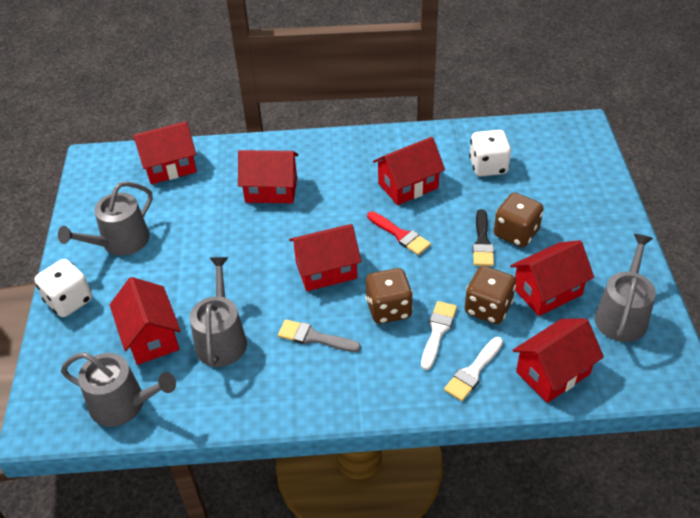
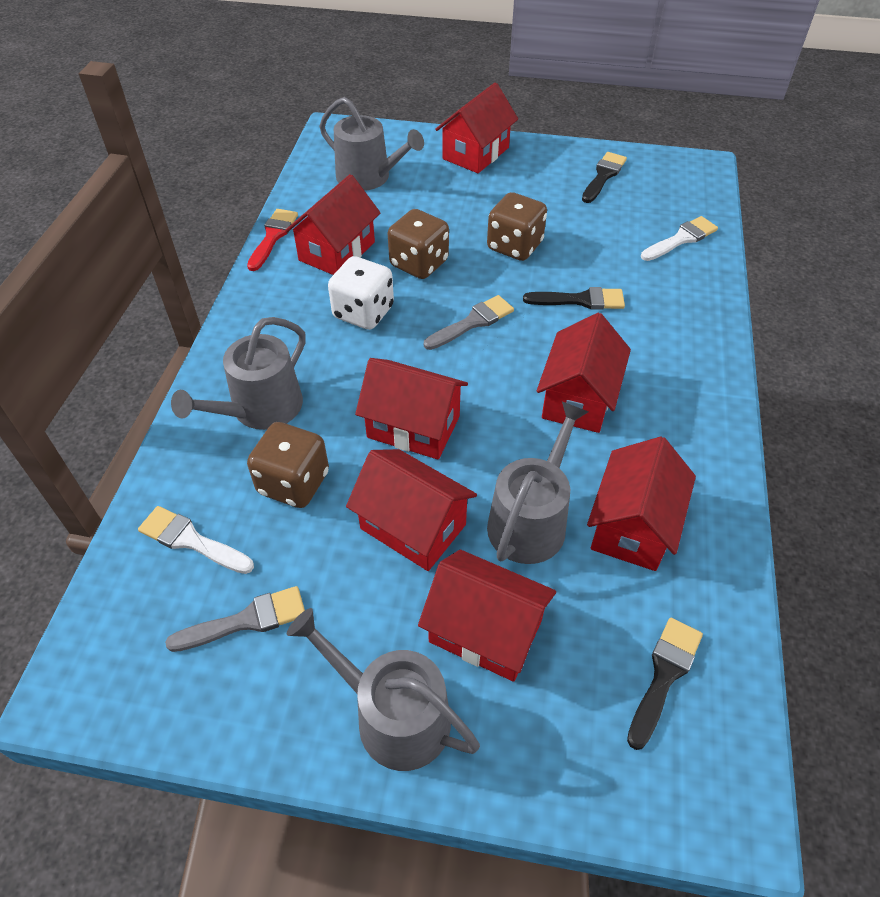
black brush: [472,209,494,266] = 1 -> [523,287,625,310] [582,152,627,203] [627,618,703,750] = 3
grey brush: [278,319,361,352] = 1 -> [165,586,305,652] [424,295,514,350] = 2
white dice: [35,259,92,317] [469,130,511,176] = 2 -> [328,256,394,330] = 1

